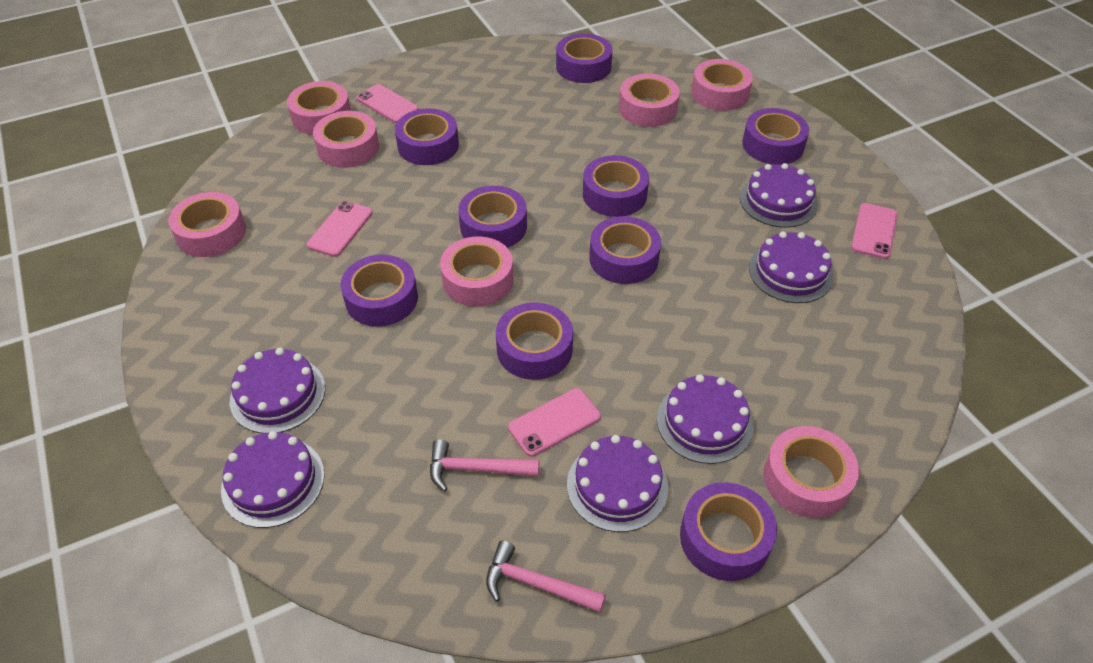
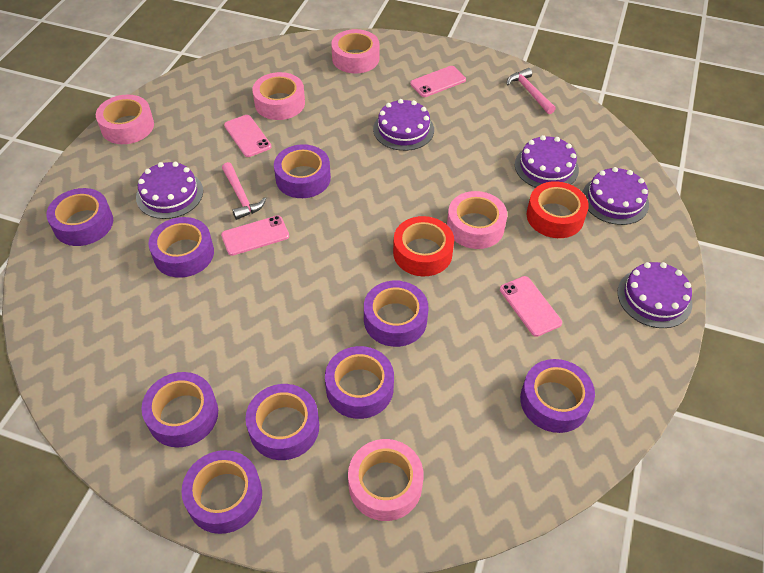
pink tape: [168,192,246,257] [287,81,351,135] [313,111,379,168] [440,237,513,307] [619,74,680,127] [691,59,753,111] [763,426,859,518] = 7 -> [96,95,154,144] [252,72,305,120] [331,29,380,73] [348,439,424,521] [447,191,507,249] = 5
purple cake: [221,431,324,528] [230,348,325,433] [567,435,668,532] [657,374,754,464] [740,163,818,228] [749,232,833,303] = 6 -> [136,162,203,219] [373,99,434,151] [515,135,579,188] [583,167,649,225] [617,262,692,328] = 5
red tape: none = 0 -> [393,216,454,276] [527,181,589,238] = 2

